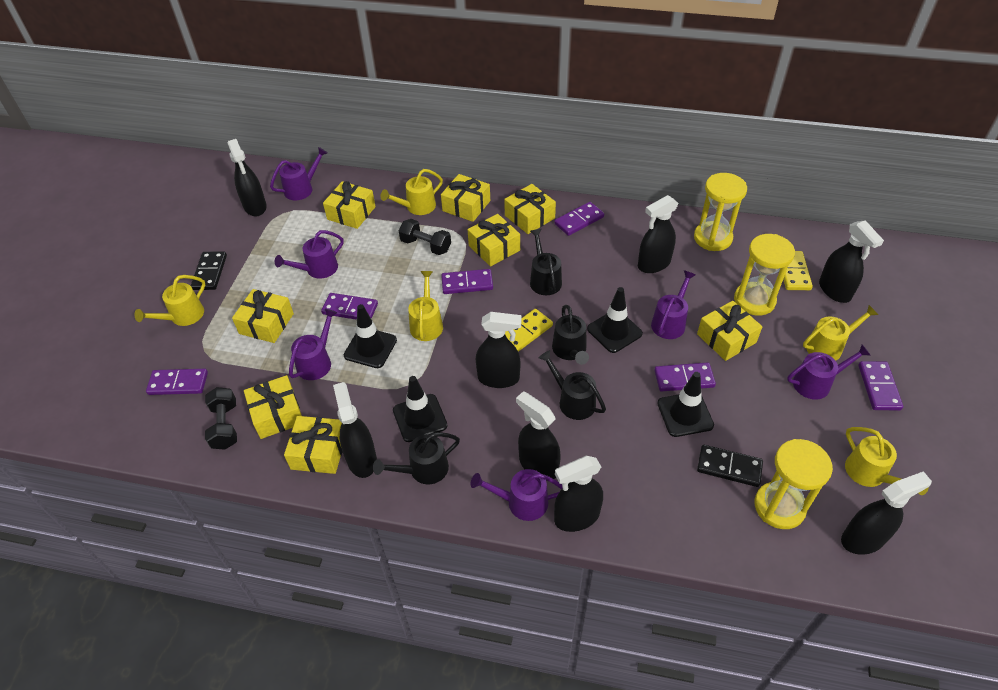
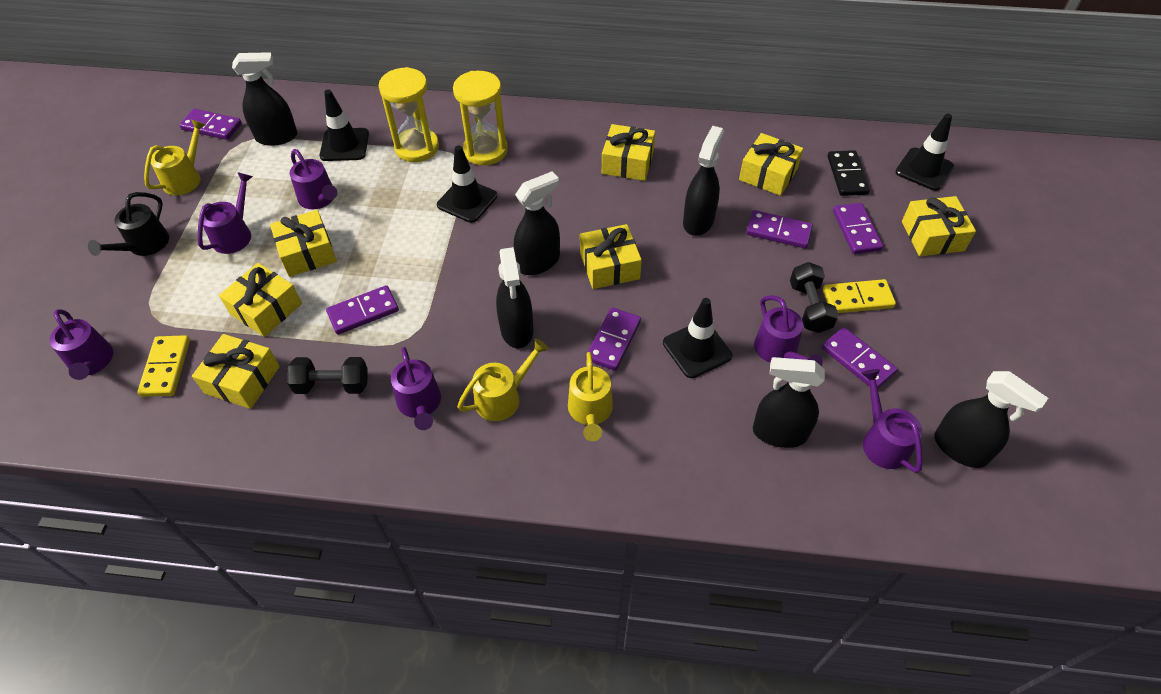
black domino: [191,251,227,290] [697,445,763,487] = 2 -> [828,150,870,196] = 1
black spray bottle: [228,139,267,216] [333,382,377,478] [476,312,522,388] [516,391,561,481] [554,456,603,532] [638,195,679,273] [819,220,884,303] [841,471,932,555] = 8 -> [232,52,298,146] [496,247,533,348] [514,172,560,275] [683,126,724,236] [753,357,825,448] [934,371,1048,468] = 6
black watering can: [373,432,460,484] [530,229,562,295] [539,350,606,420] [552,305,589,365] = 4 -> [88,192,169,256] = 1
yellow gift: [232,289,294,343] [244,375,302,439] [284,416,342,474] [323,181,376,229] [441,174,490,222] [468,214,520,267] [504,184,556,234] [697,301,762,361] = 8 -> [192,334,280,409] [219,263,302,337] [270,210,337,277] [580,224,642,289] [602,124,655,181] [739,133,803,196] [902,196,976,256] = 7
yellow hourglass: [694,173,747,251] [734,234,795,316] [754,439,833,529] = 3 -> [379,67,439,162] [453,71,508,166] = 2
yellow watering can: [134,275,205,326] [380,169,443,215] [408,271,443,341] [803,305,878,361] [845,427,929,495] = 5 -> [144,119,206,195] [457,339,549,421] [568,352,613,441] = 3

